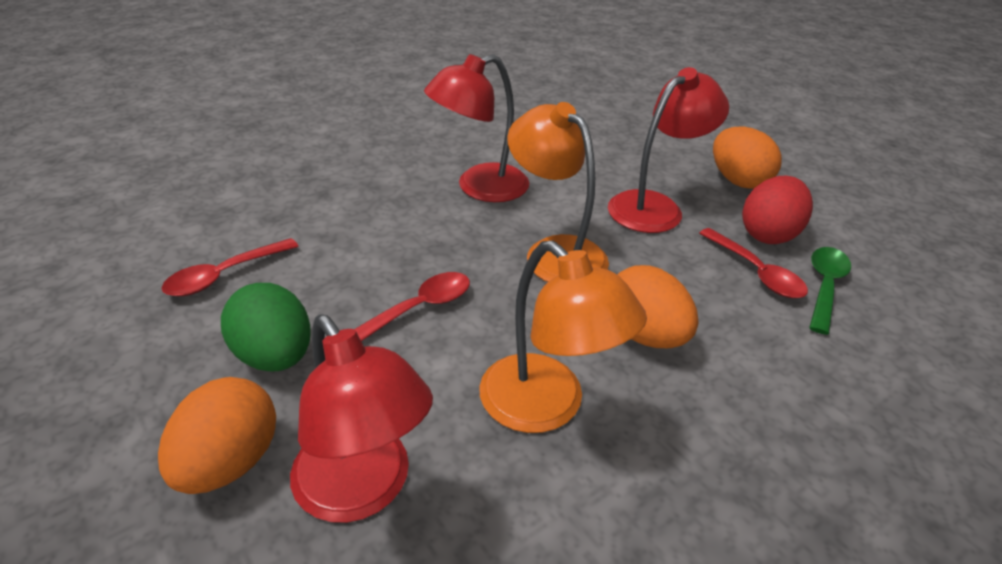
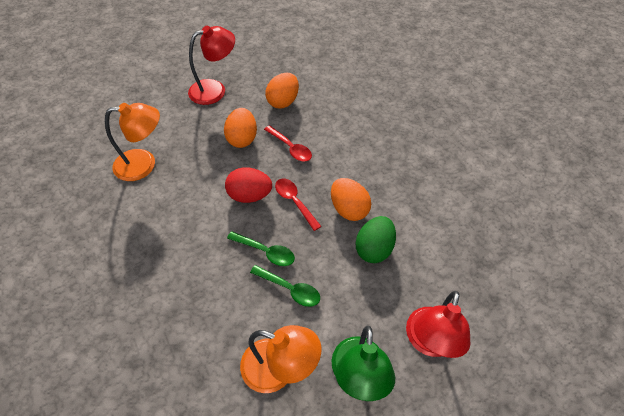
green lamp: none = 0 -> [332,326,395,401] = 1
green spoon: [809,247,851,335] = 1 -> [227,231,295,266] [250,265,320,307] = 2
red lamp: [290,314,433,523] [424,54,529,202] [608,67,729,233] = 3 -> [188,26,235,105] [406,291,470,358] = 2
red spoon: [162,238,299,296] [354,272,470,341] [699,228,808,298] = 3 -> [264,125,312,162] [275,179,322,231] = 2

